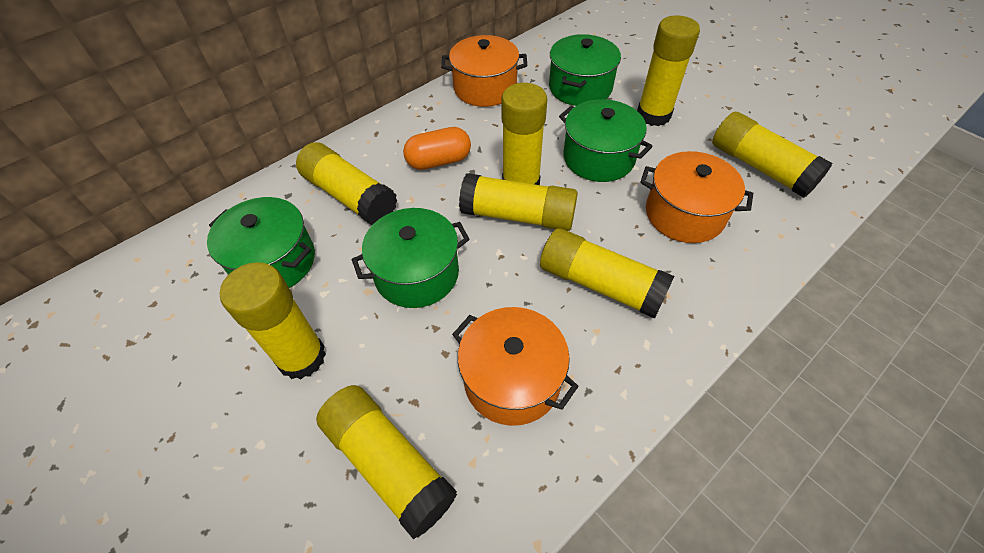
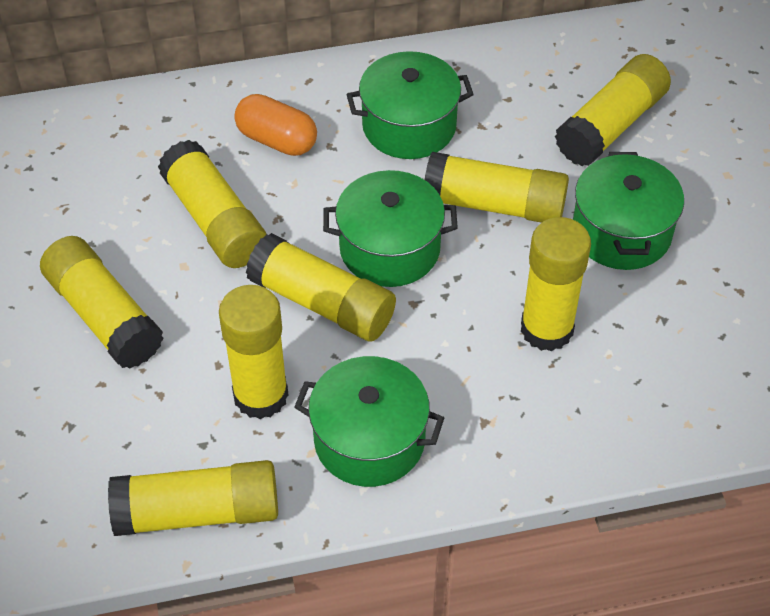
orange pot: [441,35,527,107] [452,307,579,426] [640,151,753,243] = 3 -> none = 0

